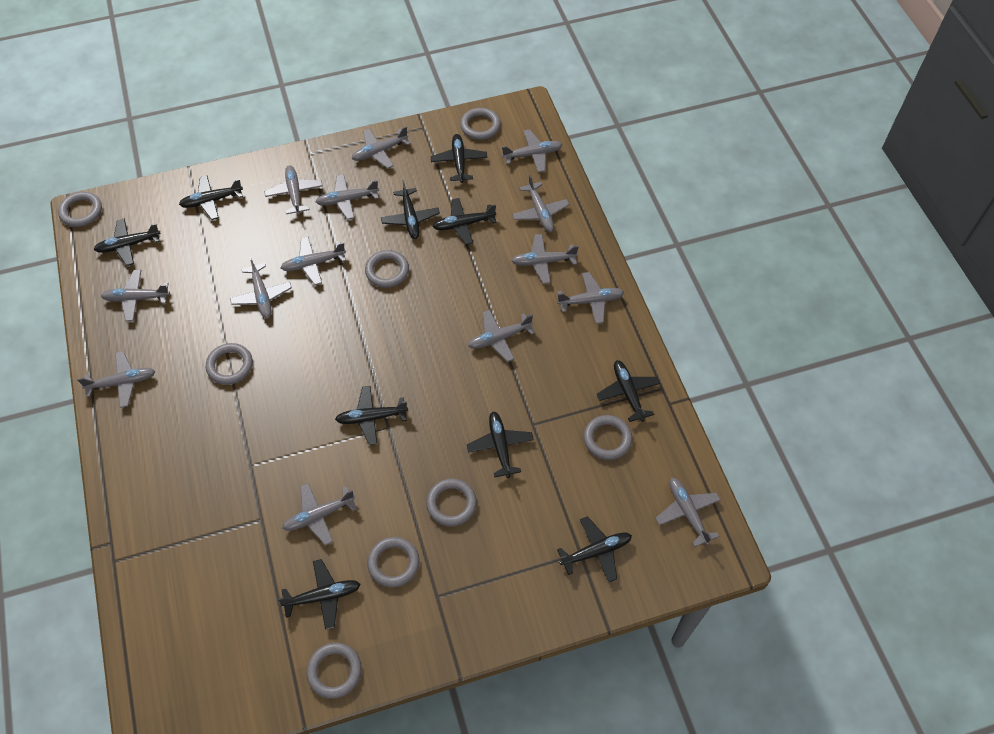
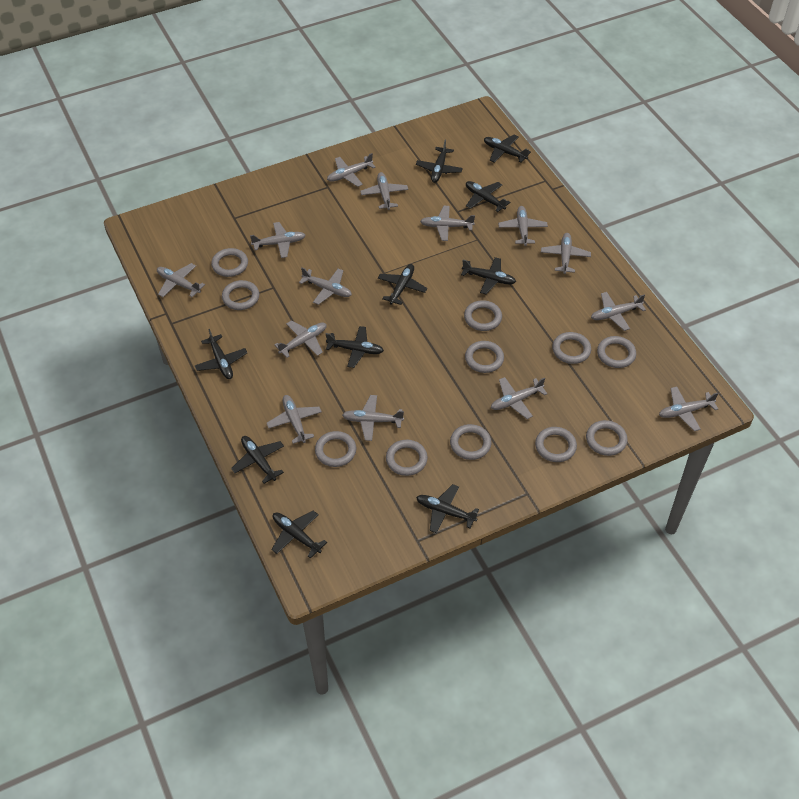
grey ring: [58,192,102,227] [206,343,253,385] [306,643,362,699] [365,250,409,288] [367,537,420,587] [426,479,477,526] [460,108,501,140] [584,415,632,460] = 8 -> [211,248,248,277] [222,280,259,310] [315,431,356,467] [386,440,428,476] [450,424,491,460] [464,300,502,331] [465,341,504,373] [535,427,577,462] [552,332,591,364] [586,420,628,456] [597,336,636,368] = 11

